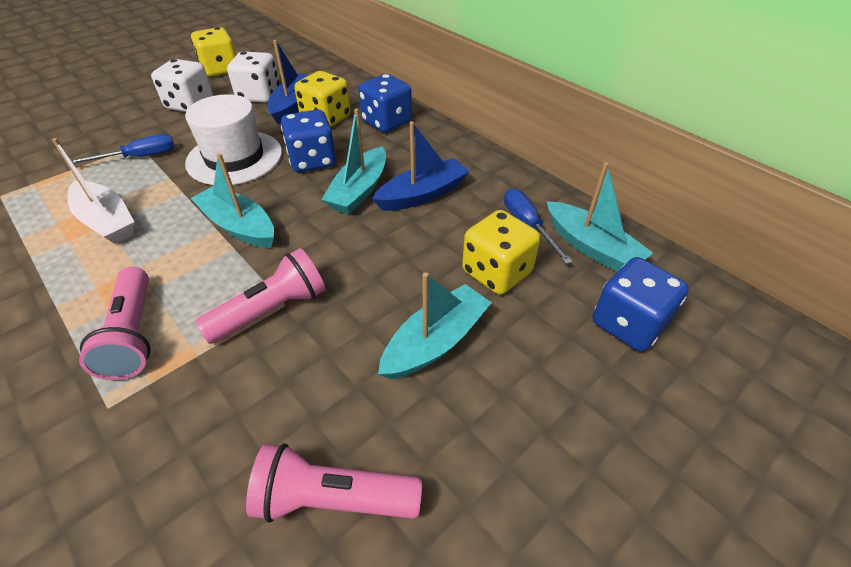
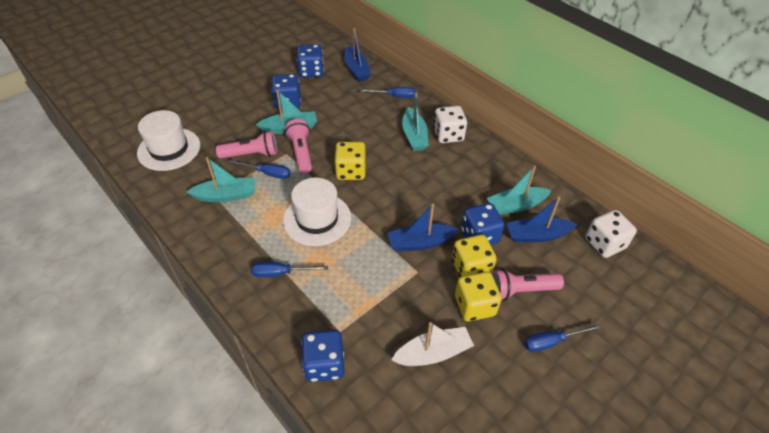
blue boat: [267,40,309,124] [372,122,470,211] = 2 -> [345,28,371,82] [388,204,459,251] [507,196,578,242] = 3
blue dice: [281,110,336,172] [358,74,412,132] [593,257,689,352] = 3 -> [271,74,301,109] [297,44,324,78] [301,330,344,382] [461,203,505,245] = 4
blue screwdriver: [71,134,174,164] [504,188,572,264] = 2 -> [228,160,291,179] [252,262,328,277] [360,87,416,98] [525,324,601,352] = 4
white hat: [185,94,282,185] = 1 -> [137,110,200,171] [283,178,351,246] = 2

